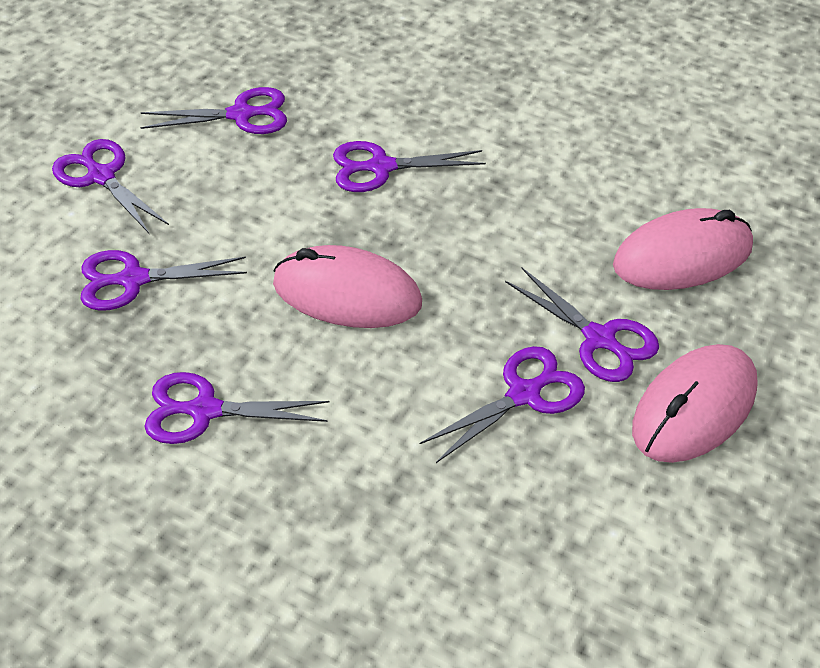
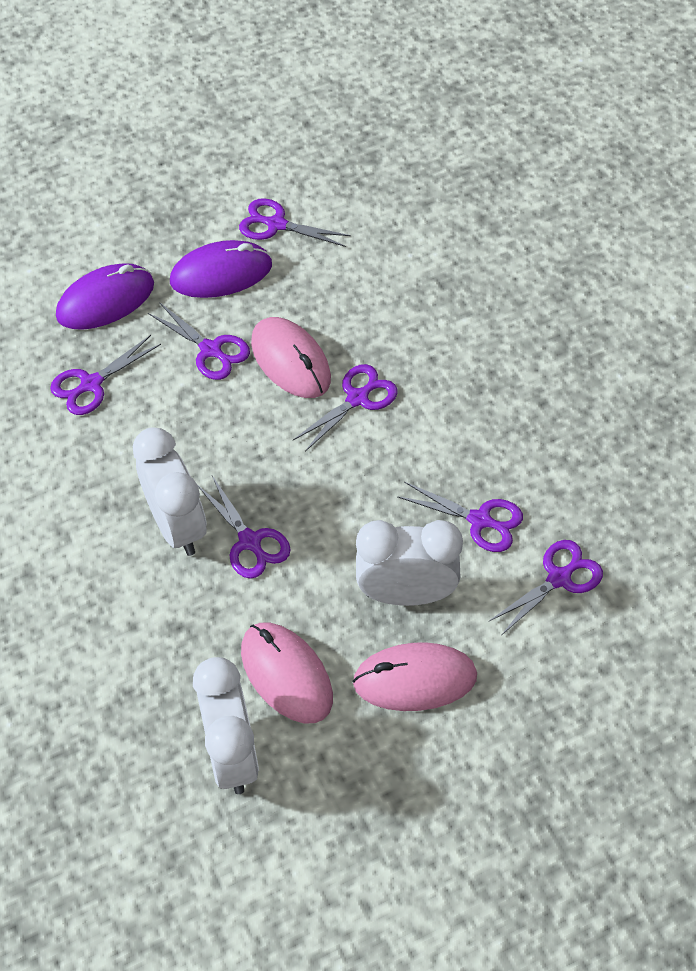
purple mouse: none = 0 -> [56,263,154,330] [170,240,272,298] = 2
white clock: none = 0 -> [132,427,207,556] [193,657,259,794] [356,520,463,606] = 3

